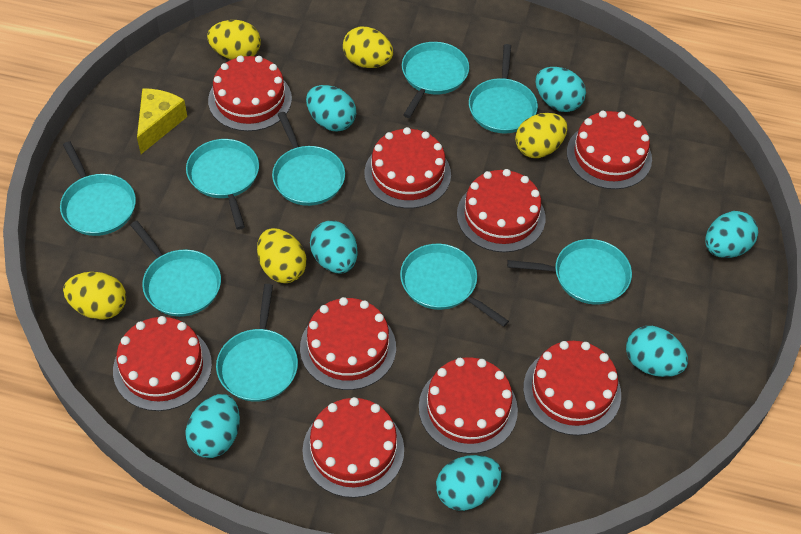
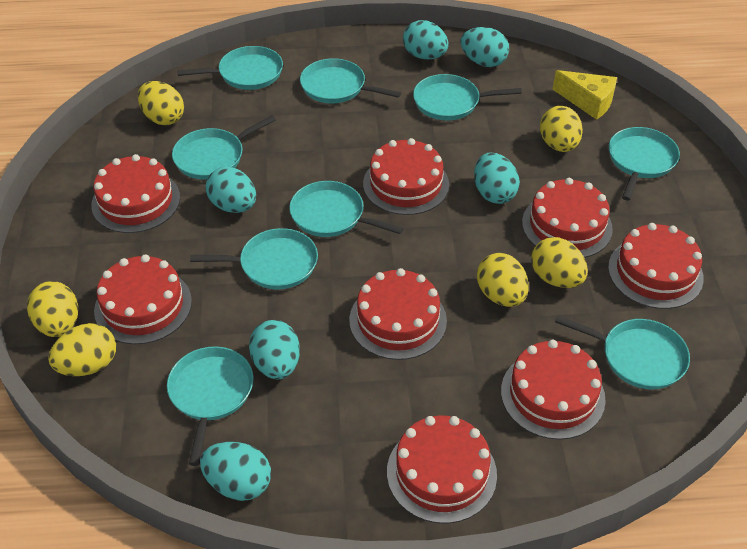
red cake: [113,316,212,411] [208,56,292,131] [300,297,396,390] [302,397,404,498] [365,127,451,208] [419,357,518,454] [457,169,545,252] [523,341,621,436] [567,111,652,189] = 9 -> [91,154,180,233] [94,255,192,344] [349,268,447,360] [363,138,449,215] [387,416,497,524] [501,340,606,440] [522,178,613,258] [608,223,704,309] = 8
turquoise egg: [185,394,240,458] [306,85,356,131] [310,221,358,273] [436,455,502,511] [535,67,586,112] [626,326,688,377] [705,211,758,258] = 7 -> [200,442,271,501] [205,167,256,213] [249,320,300,379] [403,20,449,60] [460,27,509,67] [474,153,520,204] = 6
yellow egg: [63,272,126,320] [207,20,261,60] [257,228,306,283] [343,26,393,68] [515,113,567,158] = 5 -> [27,281,78,337] [48,323,116,376] [138,81,184,125] [477,253,529,307] [531,237,588,288] [540,106,583,152] = 6

